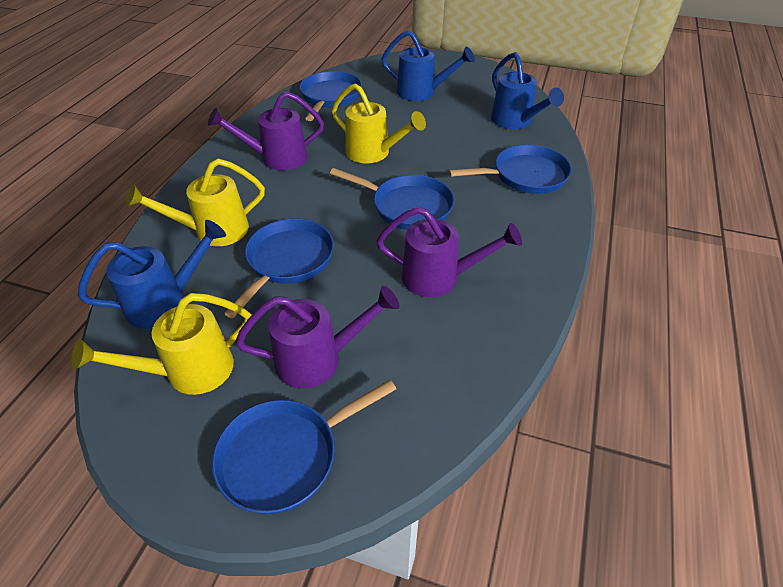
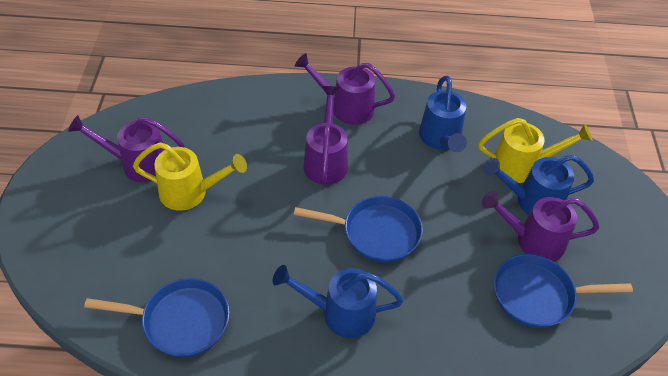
blue pan: [212,379,396,514] [224,219,334,318] [299,71,362,121] [330,168,454,230] [449,144,572,194] = 5 -> [84,278,229,357] [294,196,423,263] [494,254,633,328] = 3
purple watering can: [208,91,324,170] [235,286,400,389] [376,207,522,297] = 3 -> [68,115,185,182] [295,53,395,125] [304,86,348,185] [482,191,599,261] = 4
yellow watering can: [72,293,251,395] [126,158,265,246] [331,84,426,163] = 3 -> [133,142,247,211] [478,118,593,183] = 2

